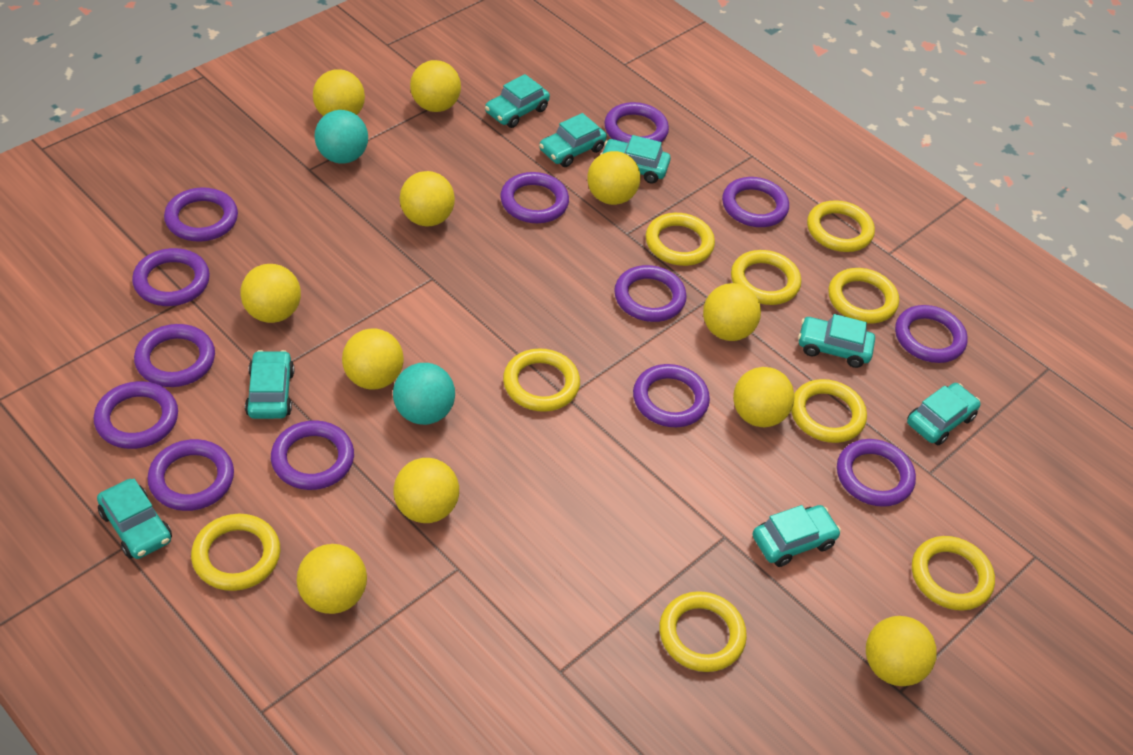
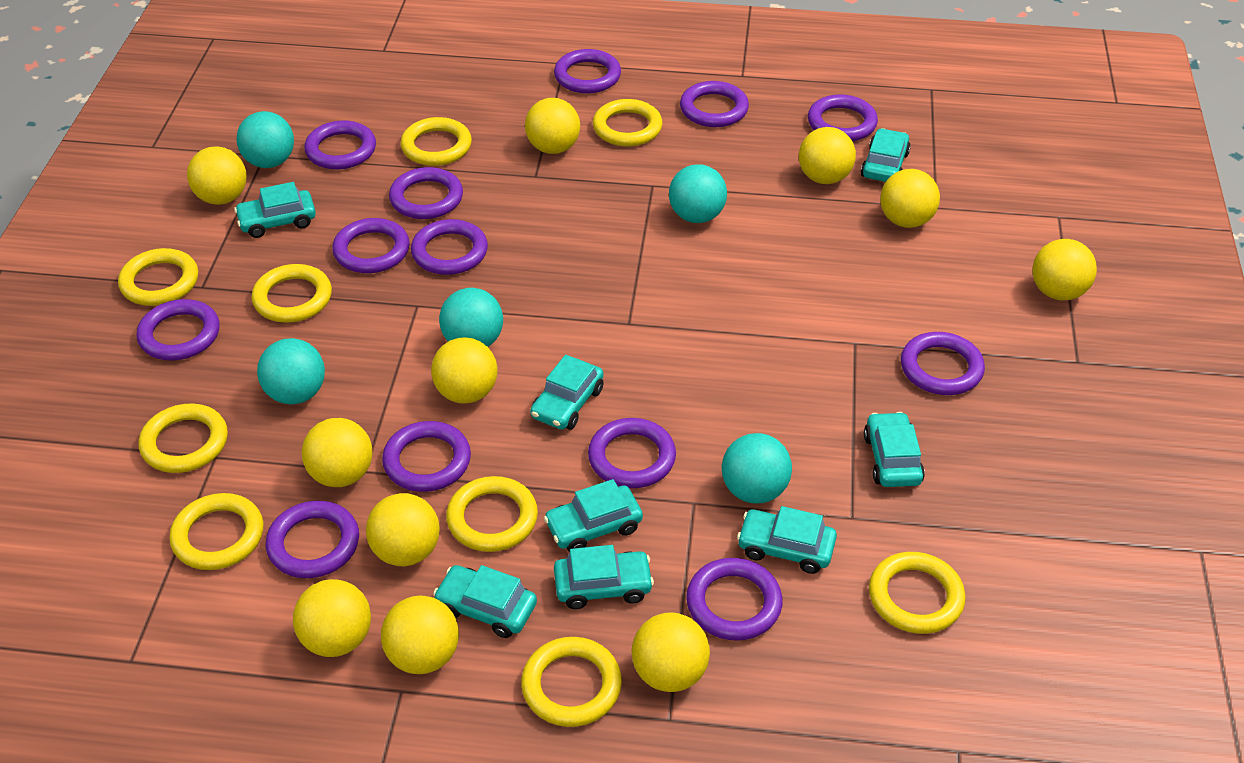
turquoise ball: [314,110,368,164] [393,363,455,425] = 2 -> [236,111,294,168] [257,338,325,404] [439,288,503,347] [669,164,727,223] [721,433,792,504] = 5

